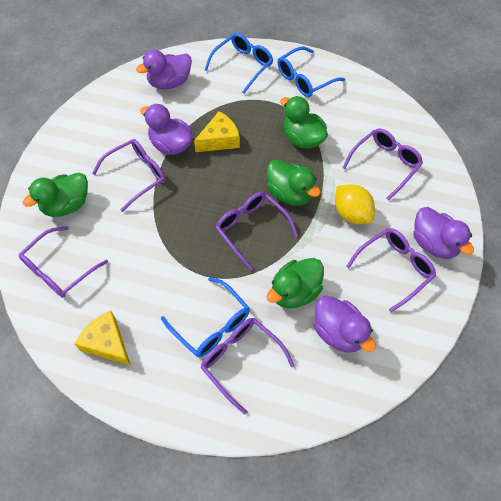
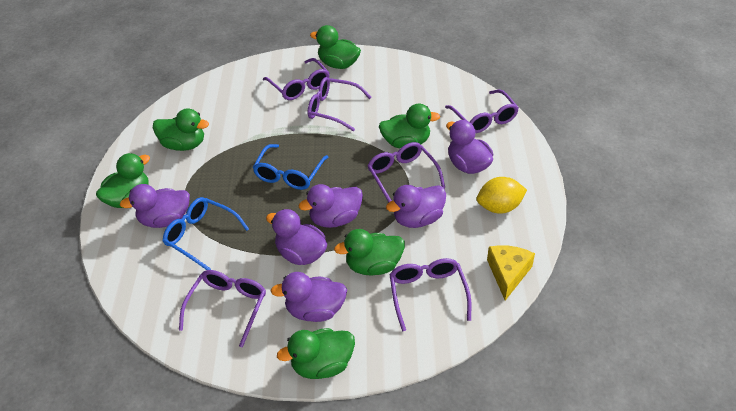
blue glasses: [161,277,250,357] [205,33,273,94] [277,47,345,97] = 3 -> [163,197,249,270] [253,144,328,190] = 2
green duck: [23,172,88,217] [266,258,324,309] [267,159,321,206] [280,96,328,149] = 4 -> [96,153,150,208] [153,108,209,151] [277,328,355,379] [310,25,361,69] [334,229,405,276] [379,104,440,149] = 6
purple duck: [136,50,192,90] [140,104,193,155] [314,296,376,353] [413,207,474,259] = 4 -> [120,184,190,228] [266,209,327,265] [271,272,347,322] [299,184,363,228] [386,185,446,228] [446,120,493,174] = 6
yellow cheese: [75,310,131,366] [194,111,240,152] = 2 -> [487,245,535,301] = 1

